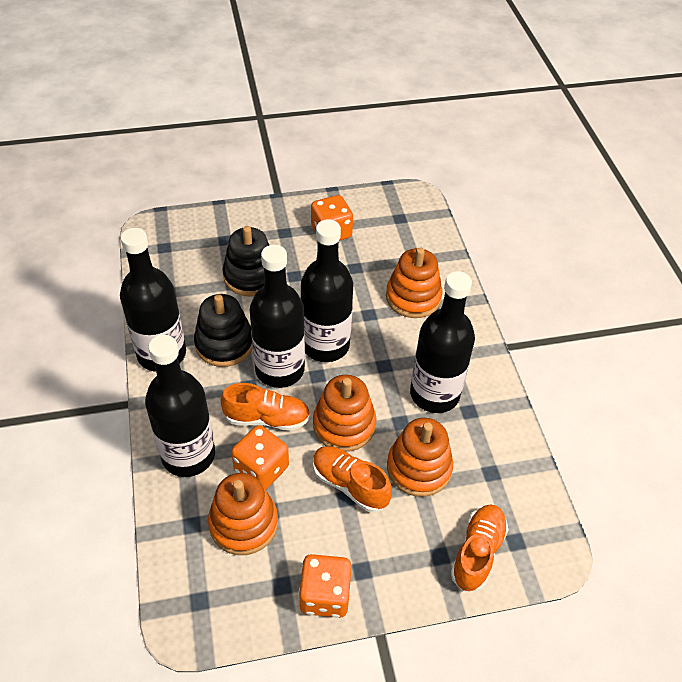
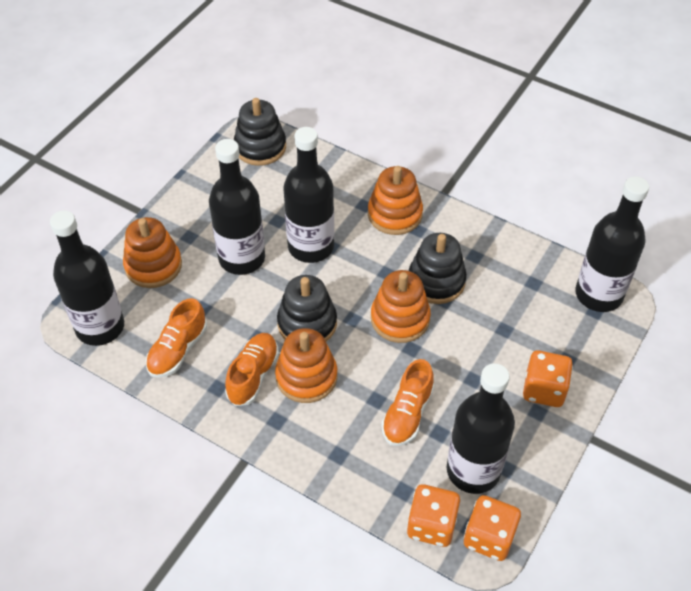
black stacking toy: [194,294,253,367] [223,226,269,296] = 2 -> [234,98,286,166] [277,275,337,342] [409,233,467,304] = 3

